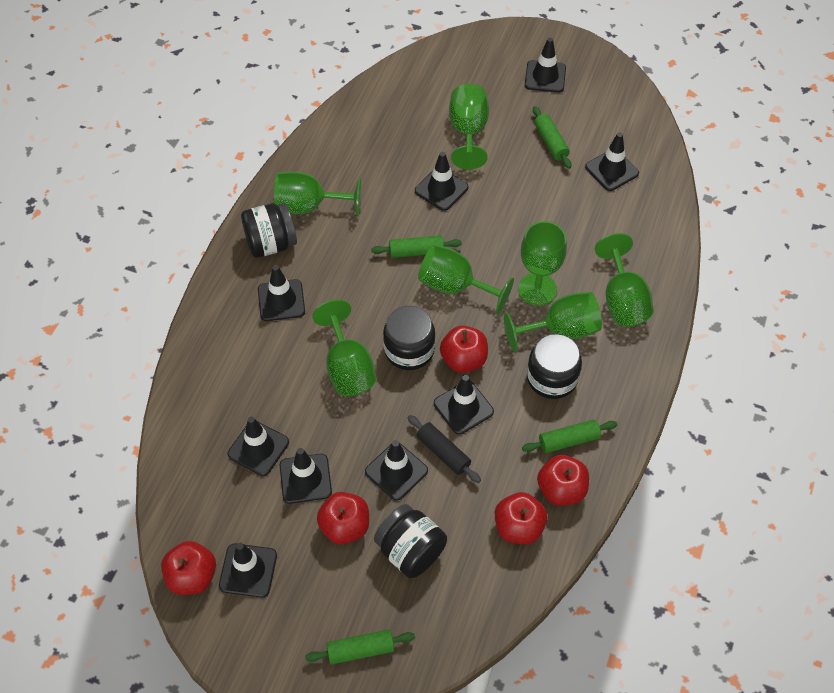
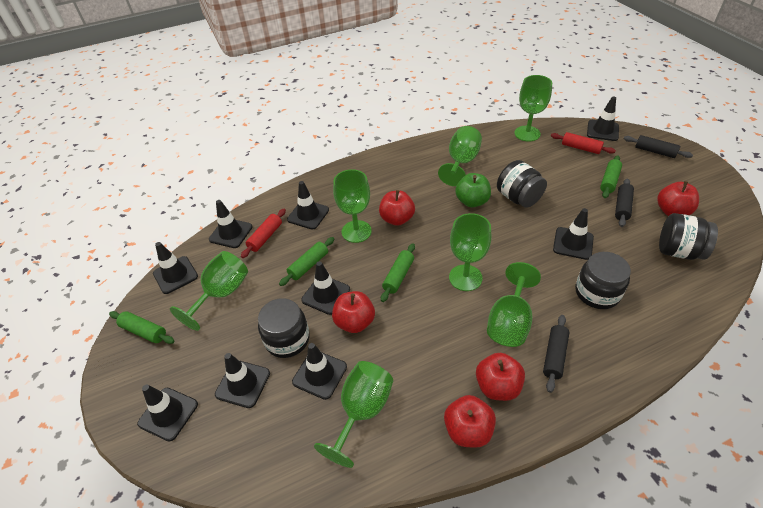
black rolling pin: [407,415,481,483] = 1 -> [543,315,569,393] [615,178,634,227] [624,135,693,158] = 3
green apple: none = 0 -> [455,173,491,207] = 1
red rolling pin: none = 0 -> [241,209,286,258] [551,132,616,154] = 2

